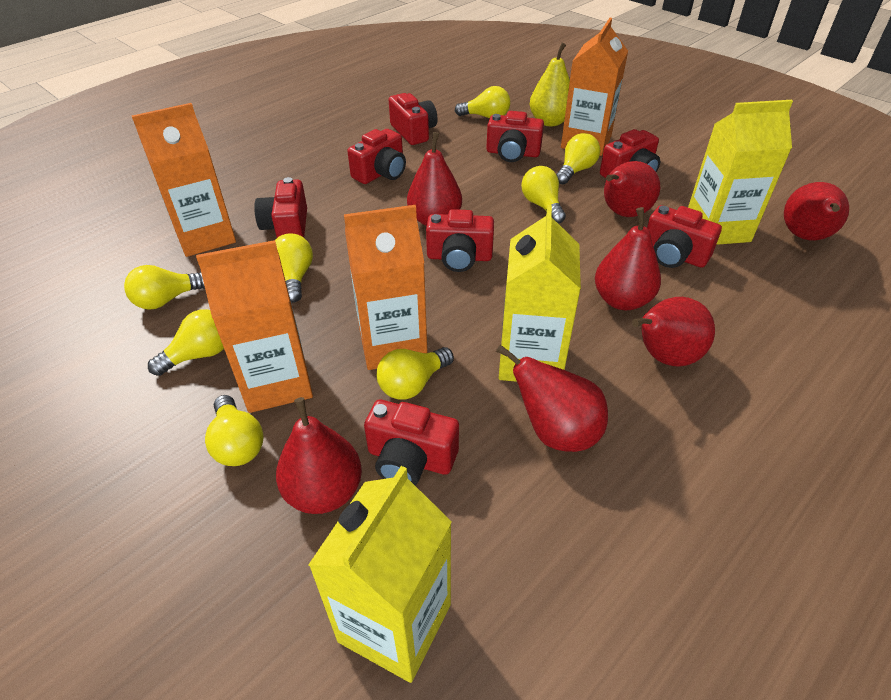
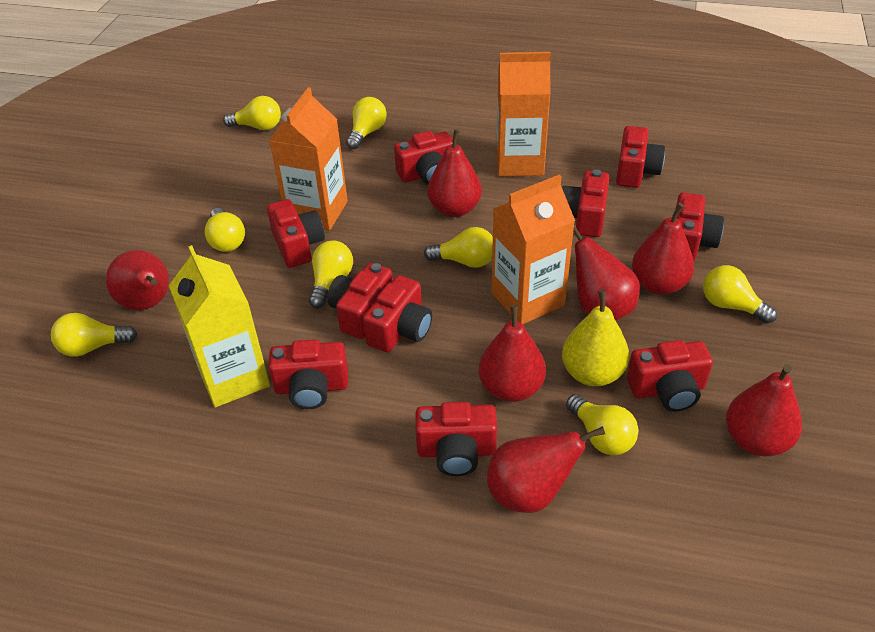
orange carton: [132,103,236,257] [196,240,313,413] [344,205,427,370] [561,18,628,156] = 4 -> [269,87,348,230] [492,174,575,324] [496,52,551,176] = 3
red camera: [254,177,307,238] [348,129,406,184] [364,399,459,485] [389,93,438,145] [426,209,494,272] [486,111,544,162] [600,129,660,178] [647,205,722,268] = 8 -> [267,199,325,268] [268,339,348,409] [327,263,393,339] [363,275,432,352] [394,131,453,185] [415,402,497,476] [562,169,609,237] [616,126,665,188] [627,340,713,412] [676,192,724,261] = 10
yellow carton: [308,466,452,683] [499,205,581,382] [688,100,793,245] = 3 -> [169,245,270,407] = 1

